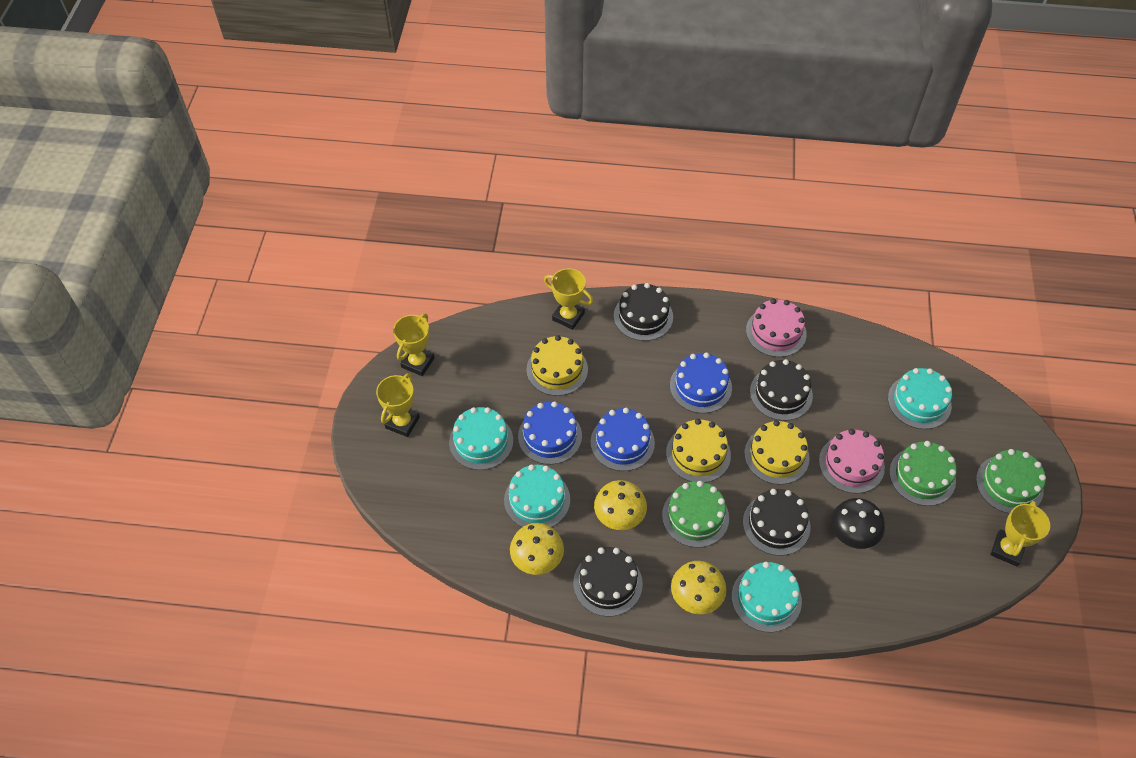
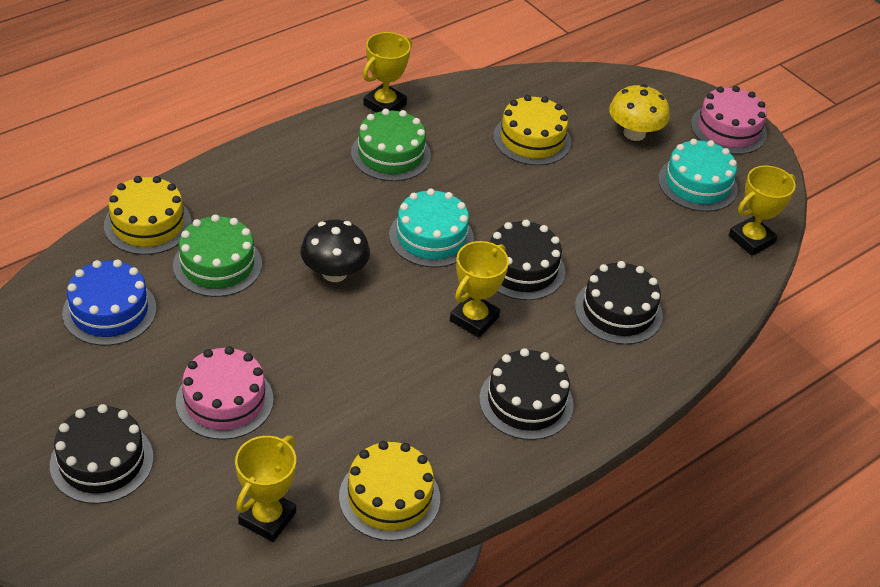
blue cake: [518,401,582,464] [591,408,655,471] [670,353,732,413] = 3 -> [62,260,157,346] = 1
green cake: [662,481,729,548] [889,441,957,506] [976,449,1046,514] = 3 -> [173,214,262,297] [351,109,431,181] = 2
turquoise cake: [449,407,513,470] [504,465,570,527] [732,562,802,632] [888,368,952,429] = 4 -> [389,188,474,267] [658,139,738,212] = 2
yellow mushroom: [510,523,564,575] [594,480,647,530] [671,561,726,614] = 3 -> [609,84,670,141] = 1

